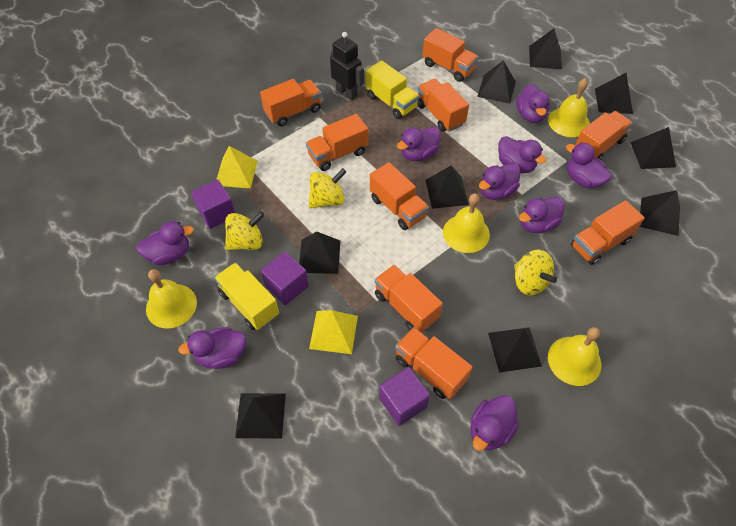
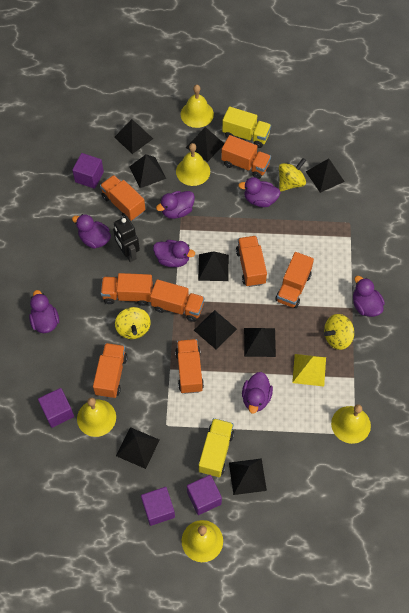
orange truck: [260,79,321,126] [306,114,368,171] [370,162,429,230] [374,265,443,332] [395,327,473,399] [418,79,469,132] [423,28,479,82] [571,200,645,265] [576,111,633,160] = 9 -> [93,343,128,398] [100,175,145,221] [101,273,153,306] [150,279,204,322] [175,339,204,394] [221,135,271,179] [236,236,267,287] [275,252,314,308] = 8
purple cube: [191,180,235,229] [261,252,309,305] [379,367,430,426] = 3 -> [38,388,74,428] [72,153,104,189] [141,487,175,526] [187,475,222,515] = 4
purple duck: [136,221,194,265] [178,327,246,369] [397,127,441,161] [470,395,519,451] [479,163,520,200] [498,136,547,173] [516,84,550,123] [519,197,565,233] [566,142,612,188] = 9 -> [29,290,59,333] [72,214,111,249] [153,240,195,267] [156,191,195,219] [238,177,281,207] [242,372,273,414] [353,276,385,317] = 7
yellow bell: [146,269,197,329] [443,193,490,253] [548,78,590,137] [548,327,602,386] = 4 -> [77,398,116,437] [176,143,210,186] [181,85,214,128] [182,520,223,562] [331,404,371,444] = 5
yellow pyramid: [216,146,258,188] [309,310,358,354] = 2 -> [292,354,326,386] = 1

